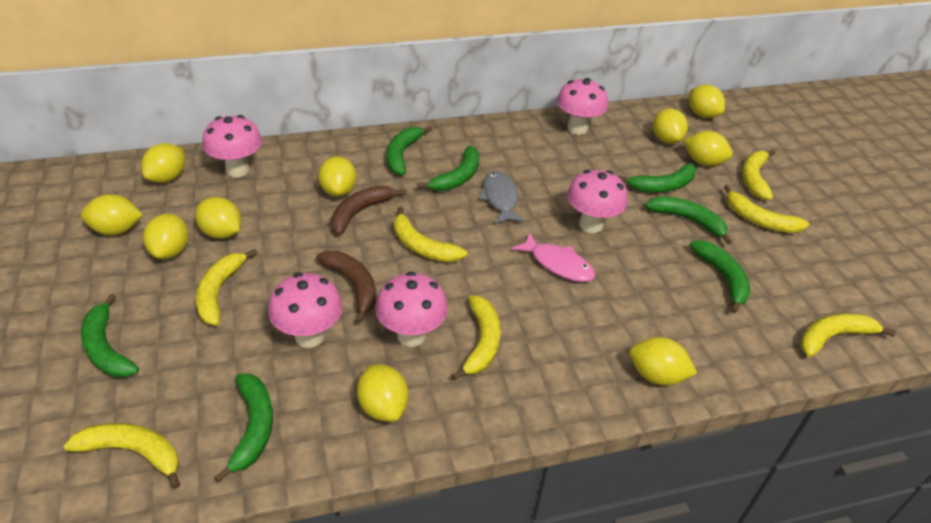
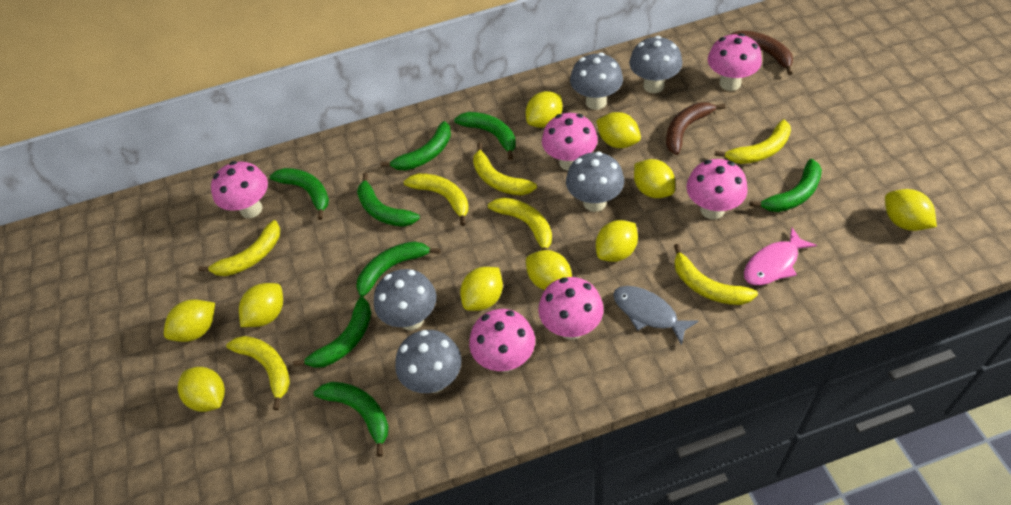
green banana: [81,294,139,377] [214,374,273,483] [387,126,432,175] [417,146,479,191] [618,163,696,192] [645,196,732,245] [689,240,750,313] = 7 -> [270,168,329,220] [293,297,371,368] [314,382,389,457] [356,241,441,297] [357,173,420,227] [380,121,451,171] [454,112,516,160] [750,159,822,212] = 8
grey mushroom: none = 0 -> [374,269,436,330] [395,330,462,393] [566,152,624,212] [570,53,623,110] [629,36,682,93] = 5
pink mushroom: [202,115,262,177] [268,273,343,348] [375,272,448,347] [557,78,608,135] [567,170,627,233] = 5 -> [211,161,268,218] [469,309,535,372] [538,277,604,340] [542,113,598,171] [686,159,748,220] [708,33,762,91] = 6

